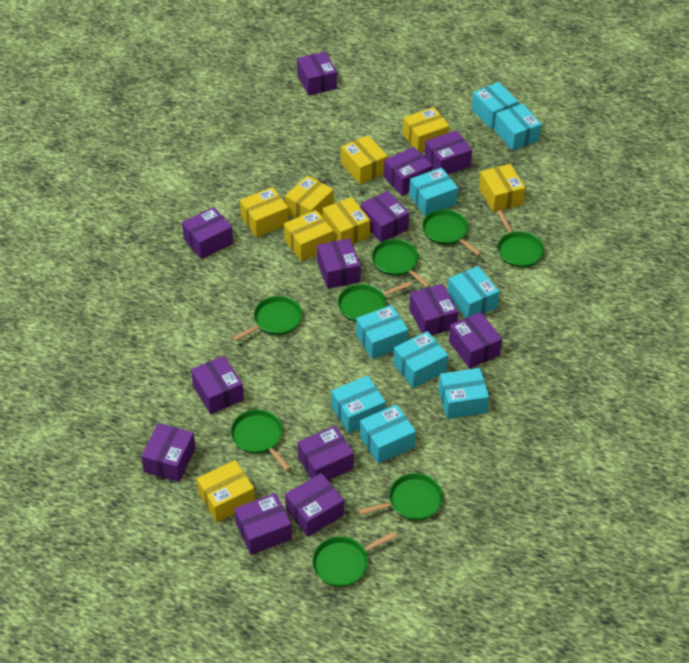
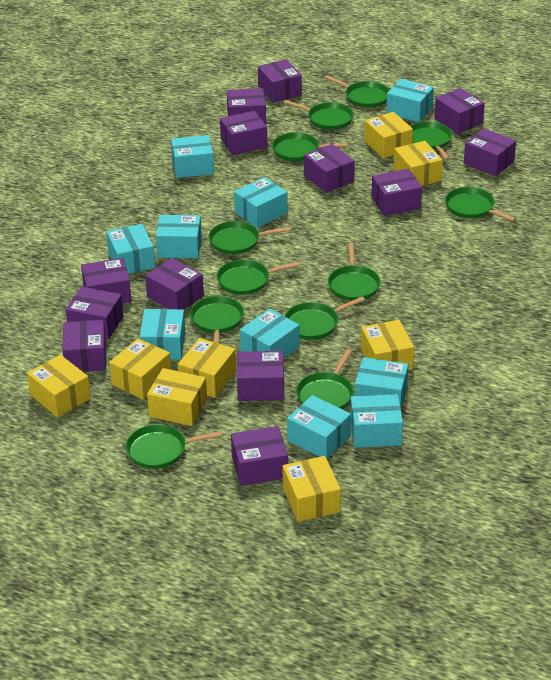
green pan: [230,409,291,471] [233,296,303,341] [312,532,397,587] [338,281,412,322] [358,473,443,520] [372,239,431,288] [422,209,482,256] [497,210,545,268] = 8 -> [126,424,222,469] [190,296,244,343] [209,221,291,254] [217,260,300,295] [272,132,348,161] [283,100,354,130] [285,296,365,340] [296,349,354,409] [325,75,390,108] [328,243,380,301] [410,121,452,160] [445,187,516,222] = 12
turquoise box: [331,376,386,433] [356,305,408,359] [360,404,416,464] [393,331,448,388] [409,167,458,216] [438,368,489,419] [448,266,499,318] [471,82,519,129] [494,103,542,151] = 9 -> [106,224,155,274] [140,309,185,360] [156,215,202,258] [171,135,214,178] [234,177,288,228] [240,309,300,359] [287,395,351,459] [350,394,403,448] [355,357,408,408] [386,79,434,122] = 10

